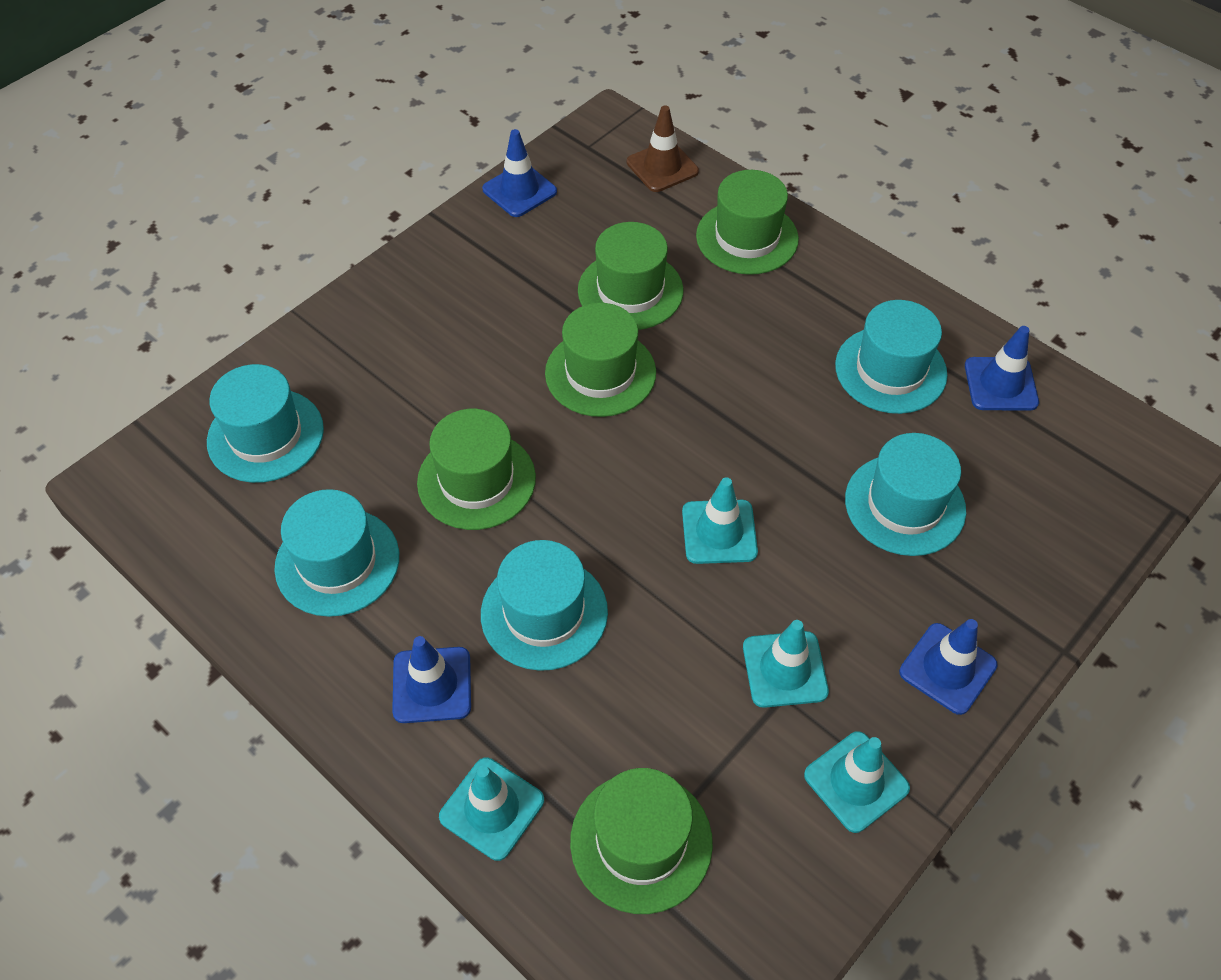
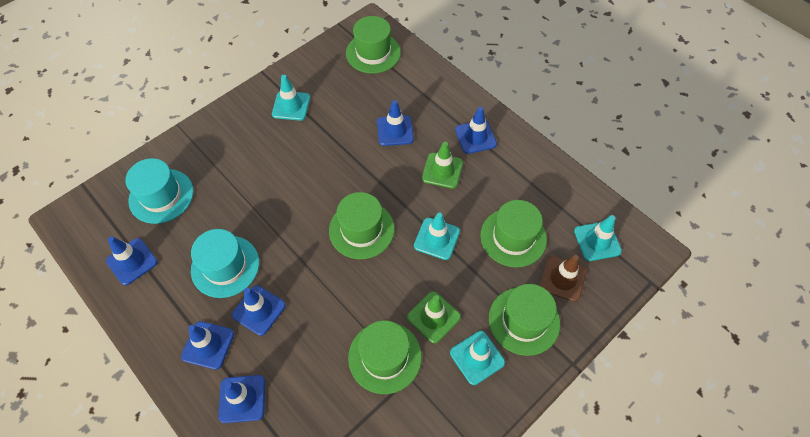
blue traffic cone: [392,636,471,723] [482,129,557,217] [899,619,998,715] [965,326,1039,411] = 4 -> [106,236,158,285] [181,321,234,370] [218,375,265,423] [232,285,286,336] [377,100,414,146] [455,107,497,154] = 6
green traffic cone: none = 0 -> [407,291,461,343] [422,142,463,189] = 2
turquoise hat: [207,364,324,483] [274,489,399,617] [481,540,608,671] [835,300,948,414] [845,433,966,556] = 5 -> [125,158,194,224] [191,229,259,298] = 2

